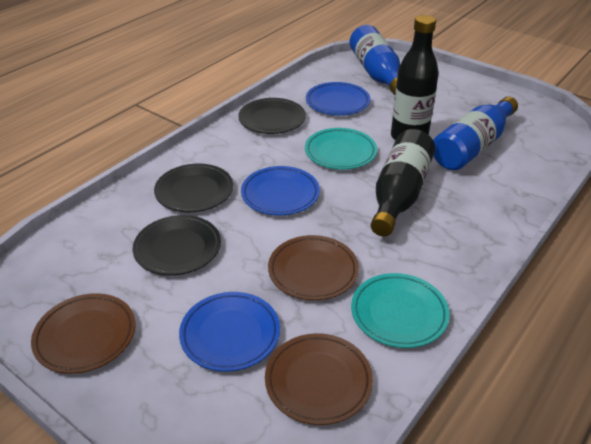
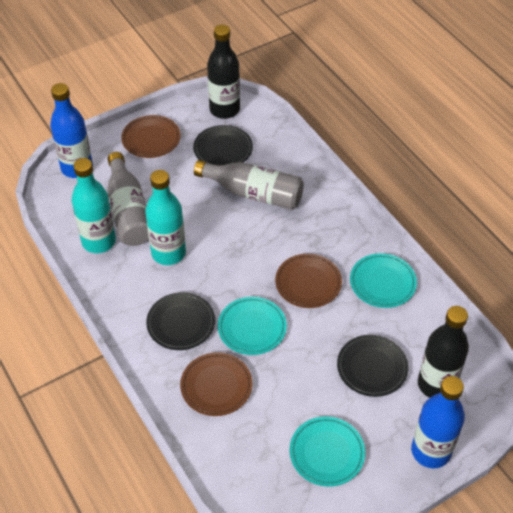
blue plate: [179,292,280,372] [241,166,320,215] [306,82,370,115] = 3 -> none = 0
grey bottle: none = 0 -> [107,152,149,246] [194,160,304,210] = 2
turquoise bottle: none = 0 -> [72,158,116,253] [145,170,186,265] = 2
turquoise plate: [305,128,377,170] [351,273,450,348] = 2 -> [218,297,287,355] [290,416,365,487] [350,253,417,308] = 3

